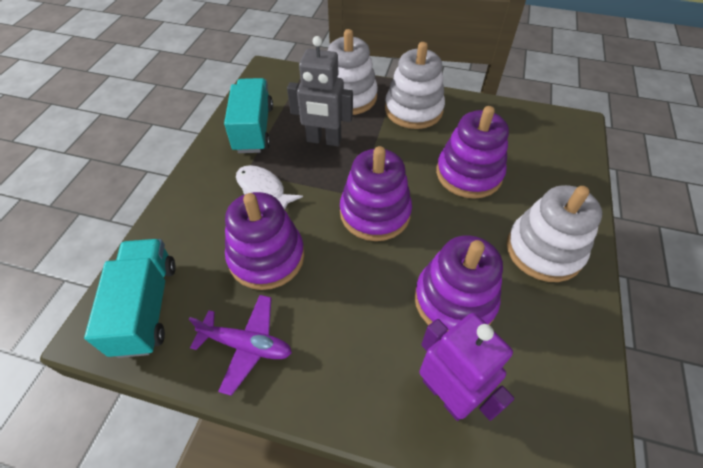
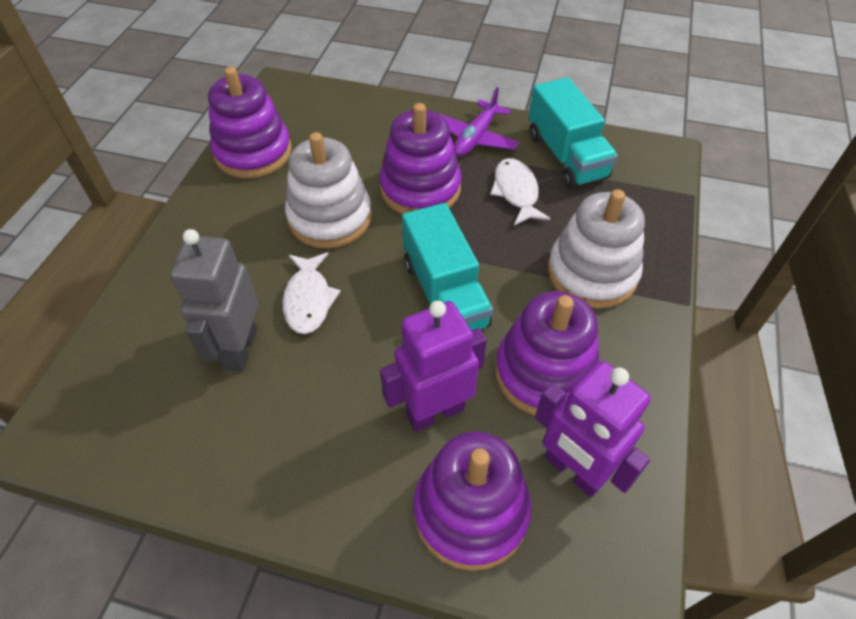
purple robot: [419,313,514,421] = 1 -> [380,301,487,432] [535,361,651,497] = 2
white fish: [236,165,303,210] = 1 -> [282,252,341,334] [490,158,551,226] = 2
white stacking toy: [328,29,378,115] [385,42,445,129] [507,185,602,282] = 3 -> [285,132,372,248] [548,189,645,308] = 2

